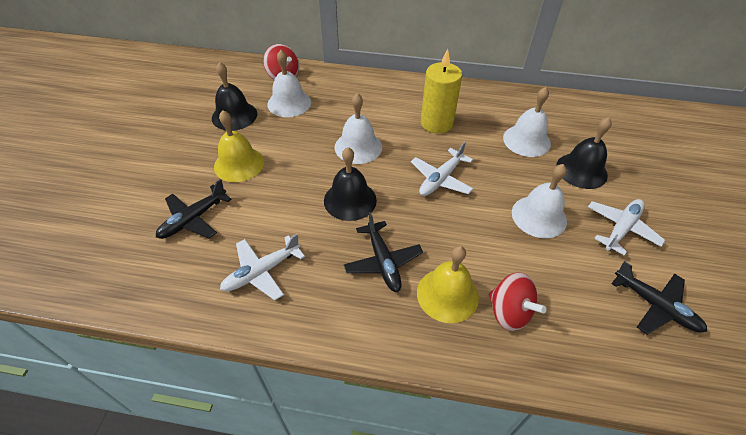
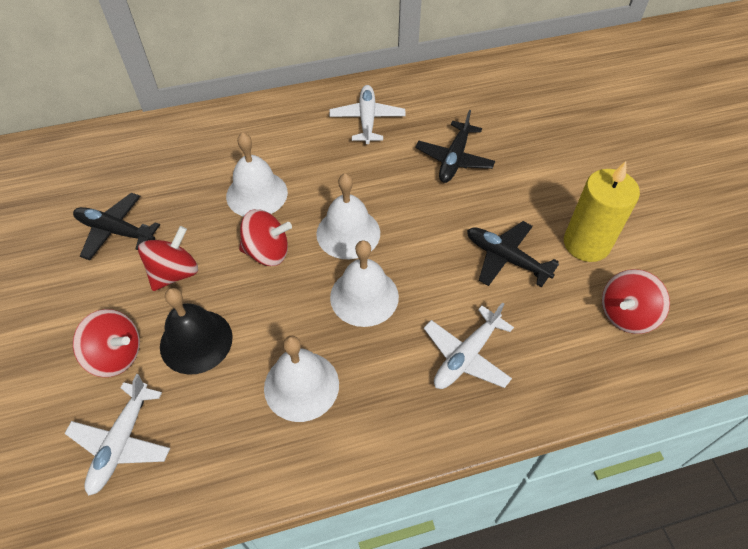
black bell: [212,62,257,131] [324,147,377,221] [556,117,612,189] = 3 -> [160,288,233,375] = 1
red spinning top: [263,44,299,80] [489,272,547,331] = 2 -> [73,309,140,377] [138,226,198,291] [239,209,292,266] [602,269,670,334] = 4
yellow bell: [214,110,264,182] [417,246,479,323] = 2 -> none = 0

